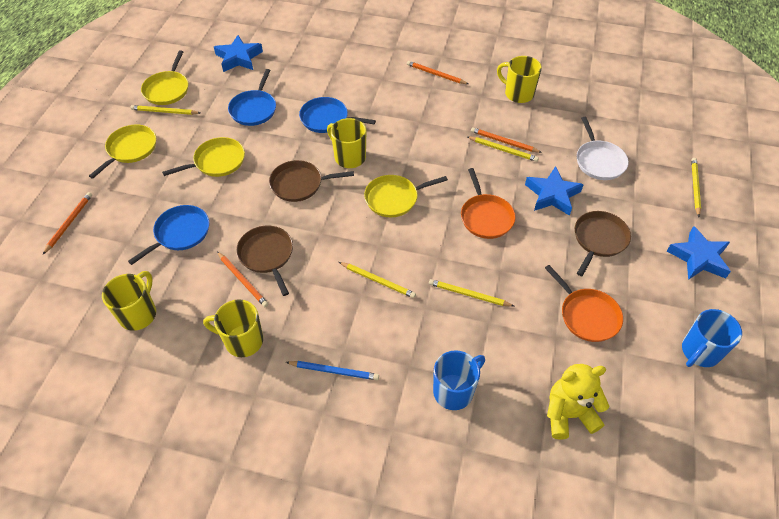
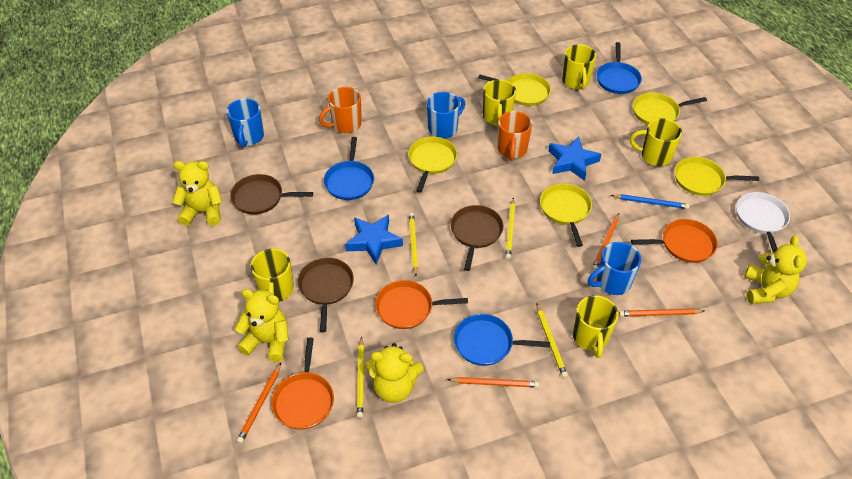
blue mug: [433,350,485,410] [682,309,742,367] = 2 -> [226,99,264,147] [427,92,465,138] [588,242,641,295] = 3
blue star: [214,35,263,72] [525,166,584,216] [667,226,731,280] = 3 -> [345,214,403,264] [548,136,601,181] = 2
orange mug: none = 0 -> [319,87,362,133] [497,111,532,161] = 2
orange pan: [461,168,516,239] [545,265,623,342] = 2 -> [271,338,334,430] [375,280,468,329] [631,219,718,263] = 3
yellow mug: [102,271,156,331] [203,299,263,357] [327,118,366,168] [497,56,542,103] = 4 -> [251,249,294,302] [483,79,516,127] [562,44,596,90] [573,295,618,358] [630,118,682,166] = 5
yellow pan: [89,124,156,179] [141,50,188,105] [162,137,245,177] [364,175,448,217] = 4 -> [408,137,457,192] [478,73,551,106] [540,184,592,247] [633,92,707,125] [675,157,759,196] = 5
yellow pencil: [130,105,200,115] [339,262,416,298] [429,279,515,307] [467,136,539,162] [691,158,701,217] = 5 -> [357,336,364,418] [409,212,418,276] [505,197,515,259] [536,303,568,378] = 4
yellow teddy bear: [547,364,609,440] = 1 -> [172,161,223,226] [235,289,289,362] [365,343,424,403] [745,235,807,304] = 4

